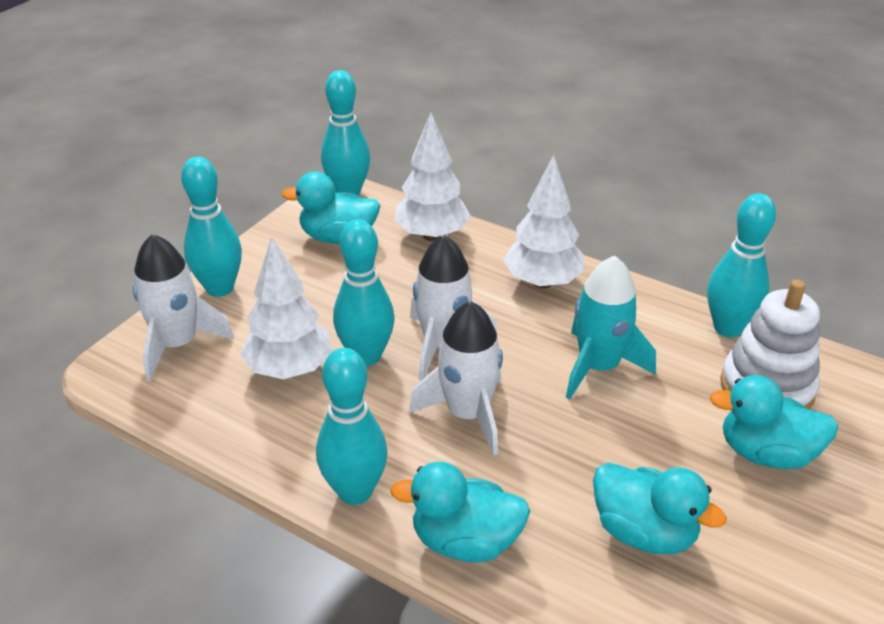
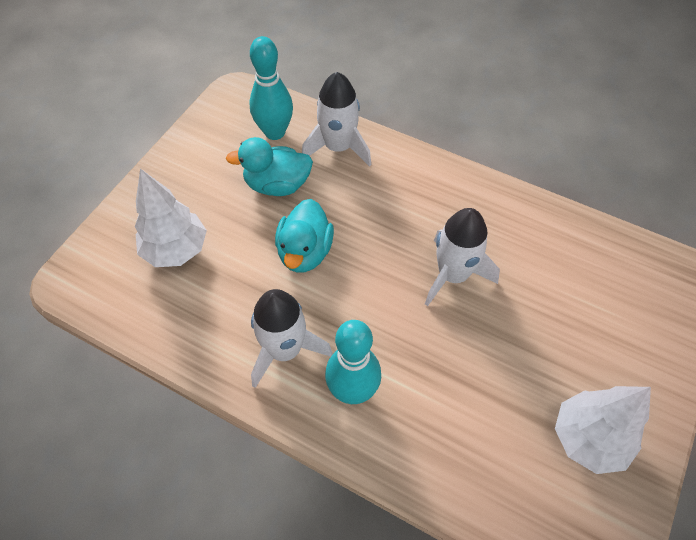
turquoise bowling pin: [181,157,242,297] [316,348,388,505] [321,70,370,196] [333,219,394,366] [707,193,776,337] = 5 -> [249,36,293,140] [325,320,381,404] = 2
turquoise duck: [281,172,380,244] [390,462,530,562] [593,463,727,554] [709,375,838,469] = 4 -> [226,137,313,196] [275,199,334,273] = 2
turquoise rocket: [566,256,656,399] = 1 -> none = 0
white stacking toy: [720,280,820,409] = 1 -> none = 0
white tree: [240,236,332,379] [394,113,471,241] [503,155,585,289] = 3 -> [135,169,207,267] [555,386,651,474] = 2

